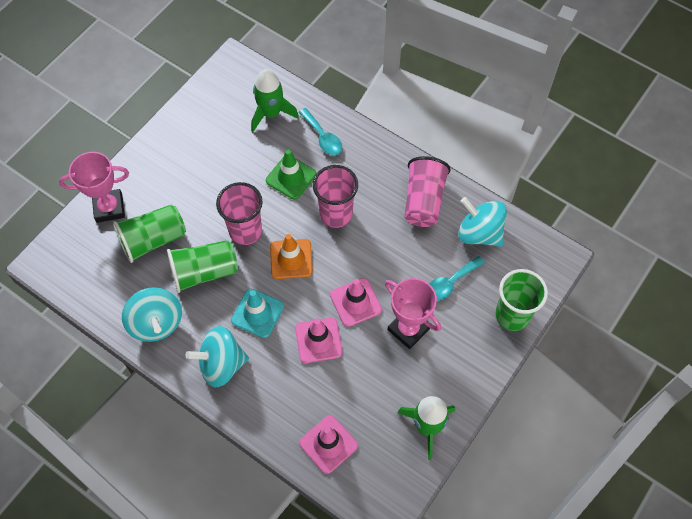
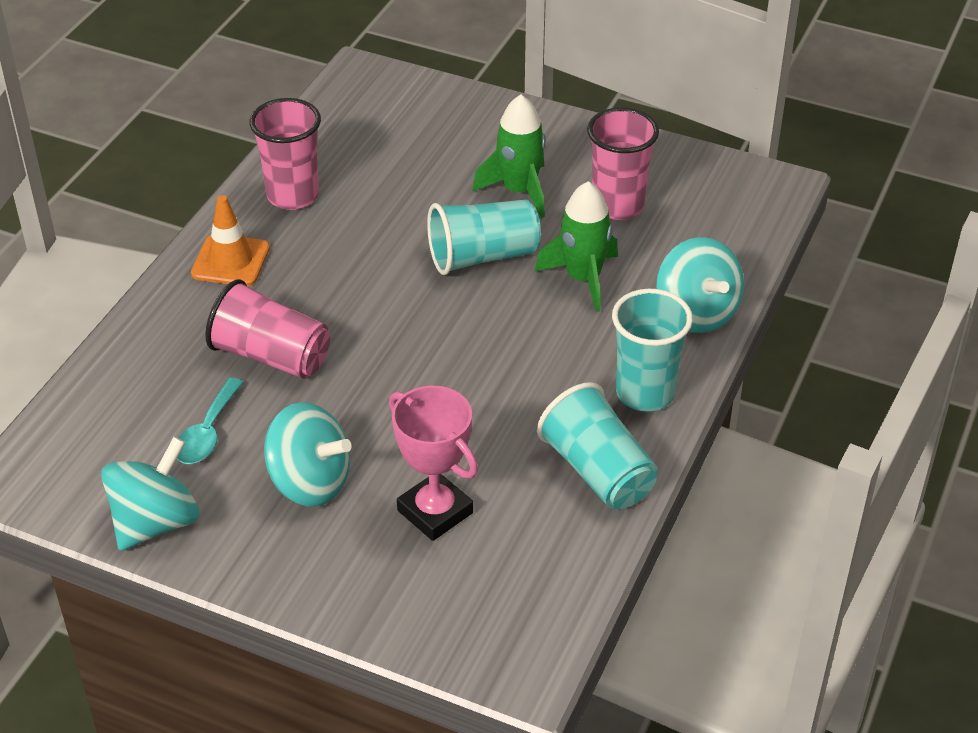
green cup: [113,205,186,263] [167,240,238,293] [495,269,548,331] = 3 -> none = 0
green traffic cone: [266,149,316,200] = 1 -> none = 0
pink traffic cone: [295,317,343,363] [299,415,358,474] [330,278,382,327] = 3 -> none = 0
pink trophy: [59,152,129,223] [385,278,441,349] = 2 -> [389,386,478,541] = 1
turquoise cup: none = 0 -> [427,199,541,275] [537,382,658,509] [612,289,693,412] = 3
turquoise spoon: [299,108,342,155] [429,256,484,301] = 2 -> [177,378,244,464] = 1
turquoise traffic cone: [231,289,284,338] = 1 -> none = 0

